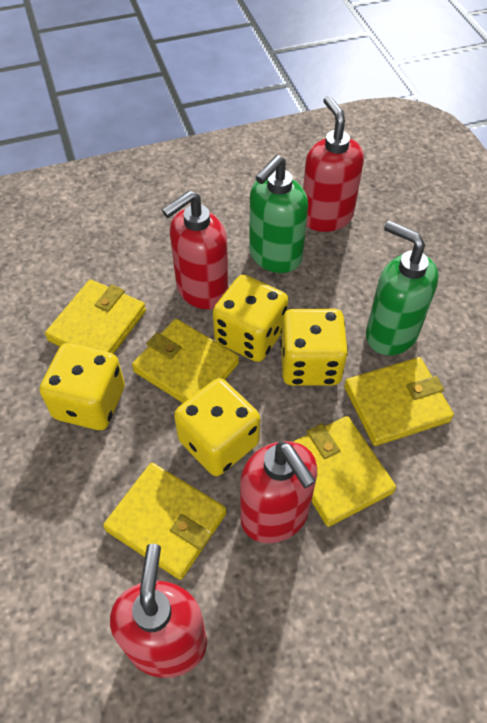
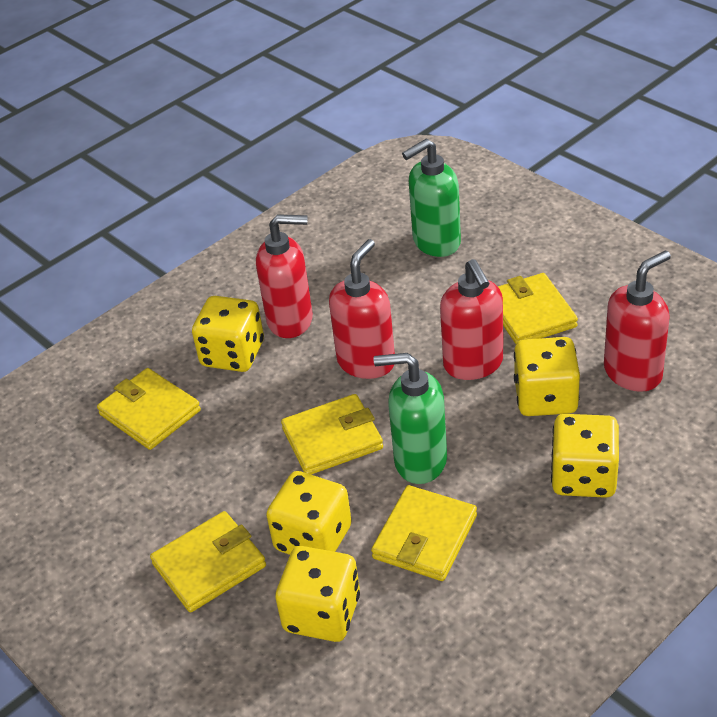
yellow dice: [40,343,125,430] [174,378,260,476] [213,275,288,362] [280,309,348,386] = 4 -> [192,296,264,372] [266,471,352,555] [275,546,360,642] [514,337,580,416] [551,414,619,498] = 5

